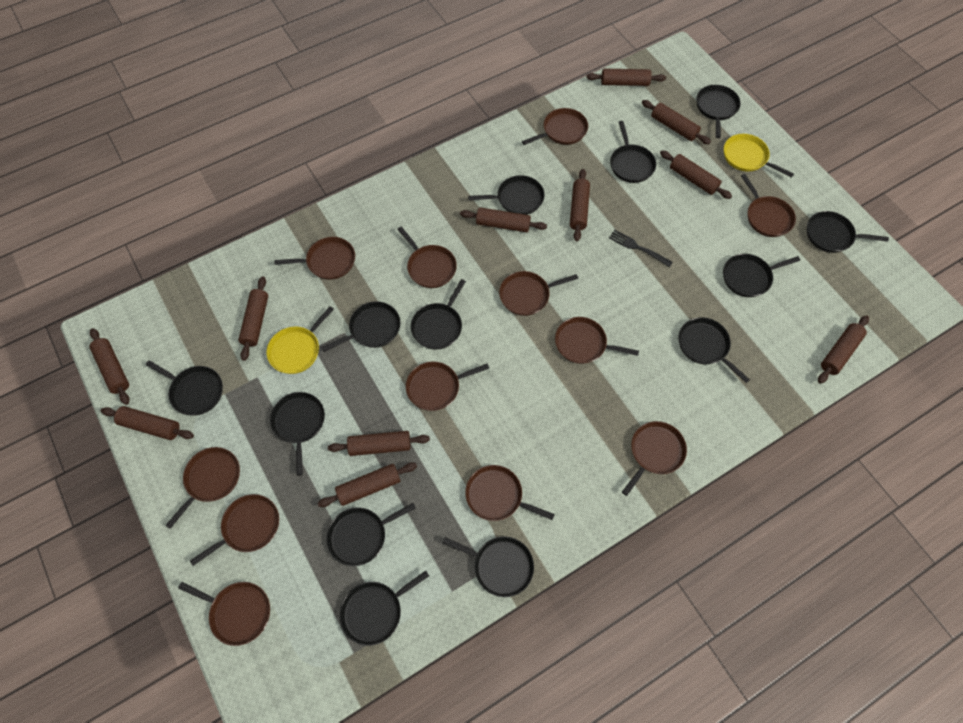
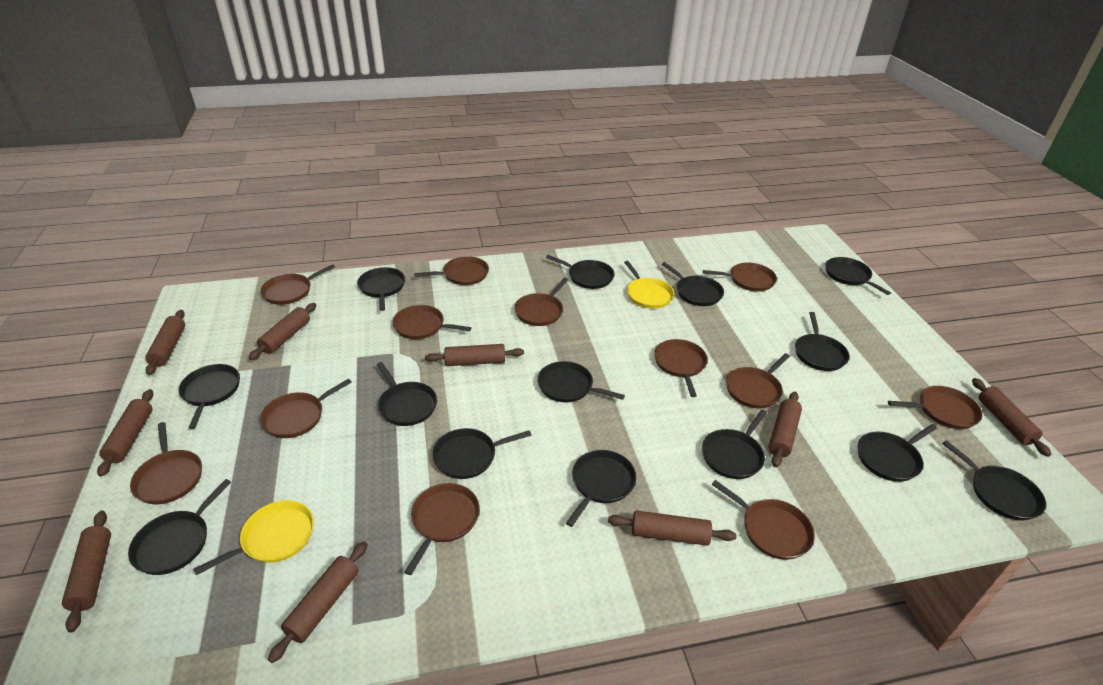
black fork: [609,230,673,267] = 1 -> none = 0
black pan: [146,360,223,416] [270,392,325,476] [322,301,400,352] [327,503,416,566] [340,571,429,646] [411,279,466,350] [442,536,534,597] [468,175,545,215] [610,121,656,183] [678,317,750,383] [696,85,741,138] [723,254,800,297] [807,211,889,253] = 13 -> [128,479,231,575] [179,364,240,429] [357,267,405,311] [377,362,437,426] [432,428,532,479] [537,361,625,402] [546,255,614,289] [566,450,636,527] [662,262,724,306] [702,410,767,479] [795,312,849,371] [825,257,891,295] [858,424,937,482] [942,440,1046,521] = 14
brown rolling pin: [89,328,129,405] [101,406,194,440] [238,276,268,361] [318,462,417,507] [328,431,430,456] [460,207,547,232] [570,169,590,241] [586,69,666,86] [642,100,711,144] [660,150,732,199] [818,315,869,384] = 11 -> [62,511,111,633] [97,389,153,476] [145,310,185,375] [249,303,316,360] [268,541,368,663] [425,344,524,366] [608,510,736,546] [769,392,802,467] [972,378,1051,457] = 9

